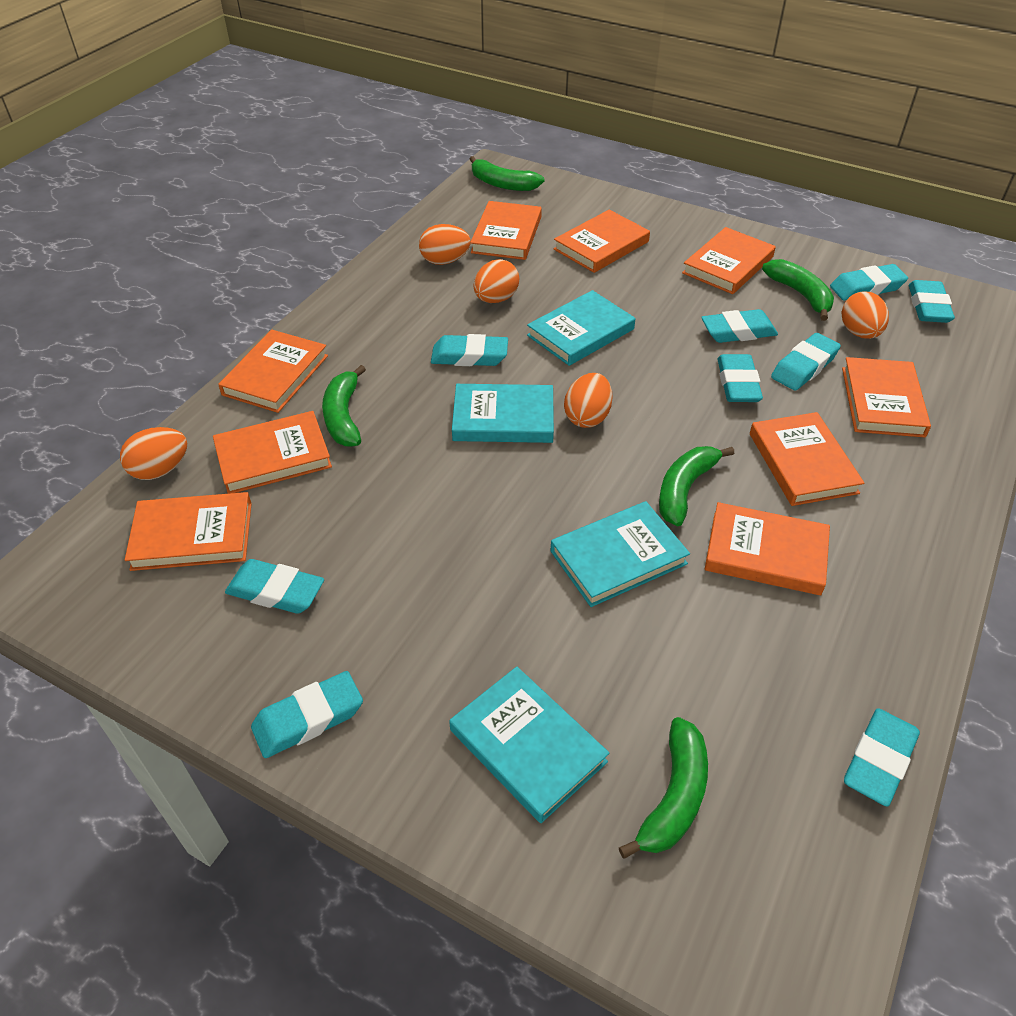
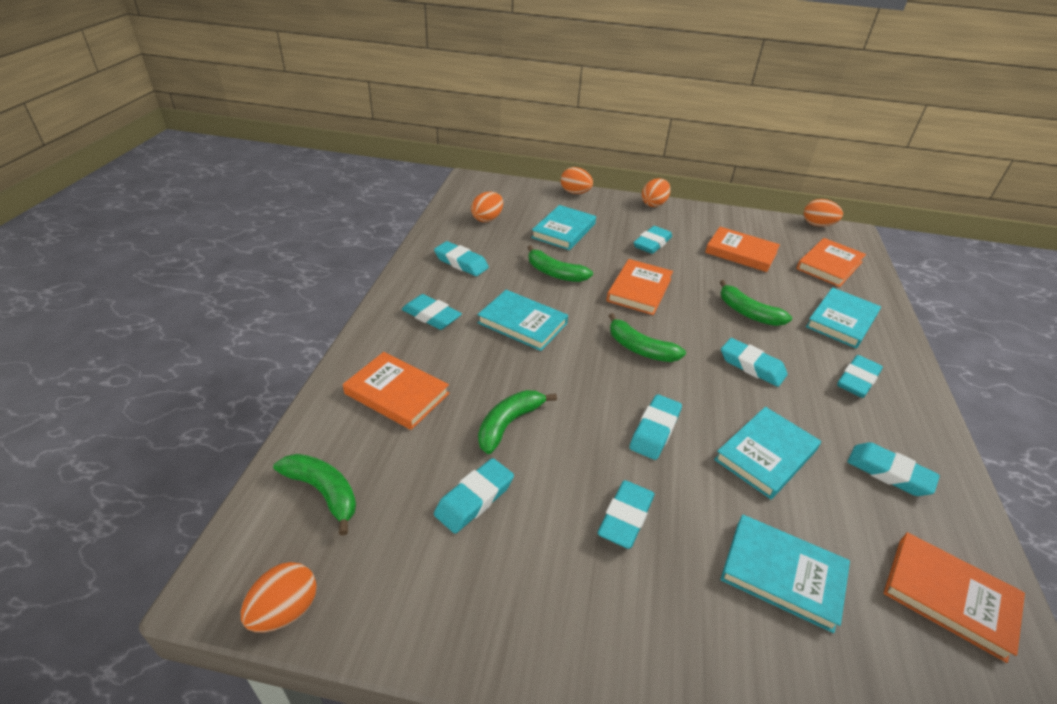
orange book: [125,492,252,571] [213,411,332,494] [218,329,328,413] [471,201,542,260] [554,210,650,273] [682,227,776,294] [705,502,830,595] [750,412,864,506] [842,357,931,437] = 9 -> [343,352,449,430] [606,259,673,315] [705,227,780,272] [796,238,866,287] [884,532,1025,663] = 5
turquoise book: [449,667,609,823] [452,384,554,443] [527,290,635,366] [551,501,690,607] = 4 -> [477,290,568,351] [531,205,596,250] [714,407,821,499] [720,515,850,633] [806,287,881,348] = 5

